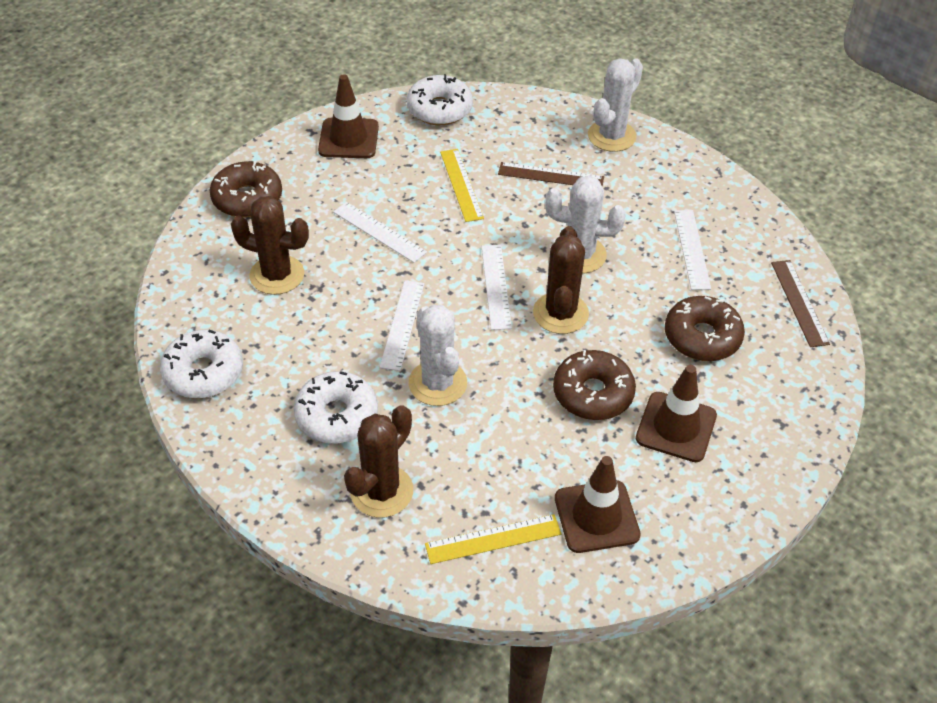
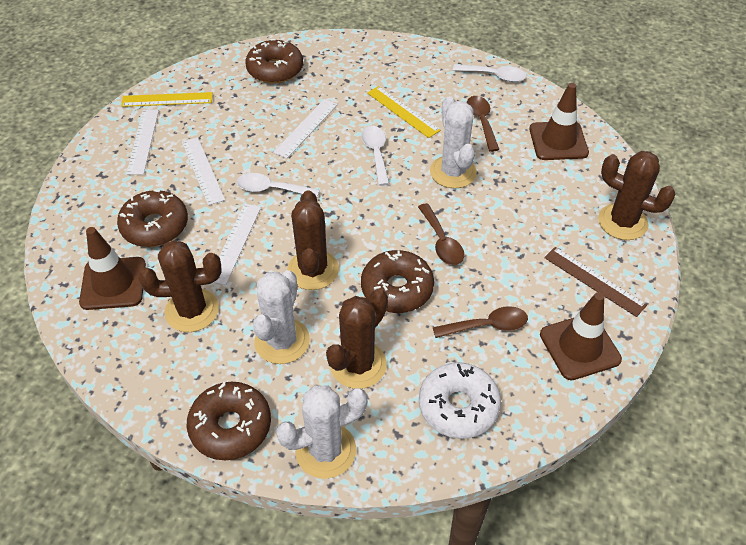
brown cactus: [231,196,309,295] [344,405,413,518] [533,226,589,334] = 3 -> [138,240,221,332] [287,190,339,290] [326,289,388,389] [598,151,676,240] = 4
brown donut: [210,161,282,217] [553,350,636,420] [665,296,745,361] = 3 -> [117,189,188,247] [187,382,271,460] [245,39,303,84] [361,250,434,313] = 4
brown ruler: [498,162,604,187] [771,260,830,347] = 2 -> [544,247,647,317] = 1
brown spoon: none = 0 -> [418,203,464,265] [433,306,528,338] [467,96,499,152] = 3
white donut: [160,330,243,399] [294,371,378,443] [407,74,473,125] = 3 -> [419,362,501,439] = 1
white spoon: none = 0 -> [237,173,319,197] [361,126,390,186] [453,64,526,82] = 3

